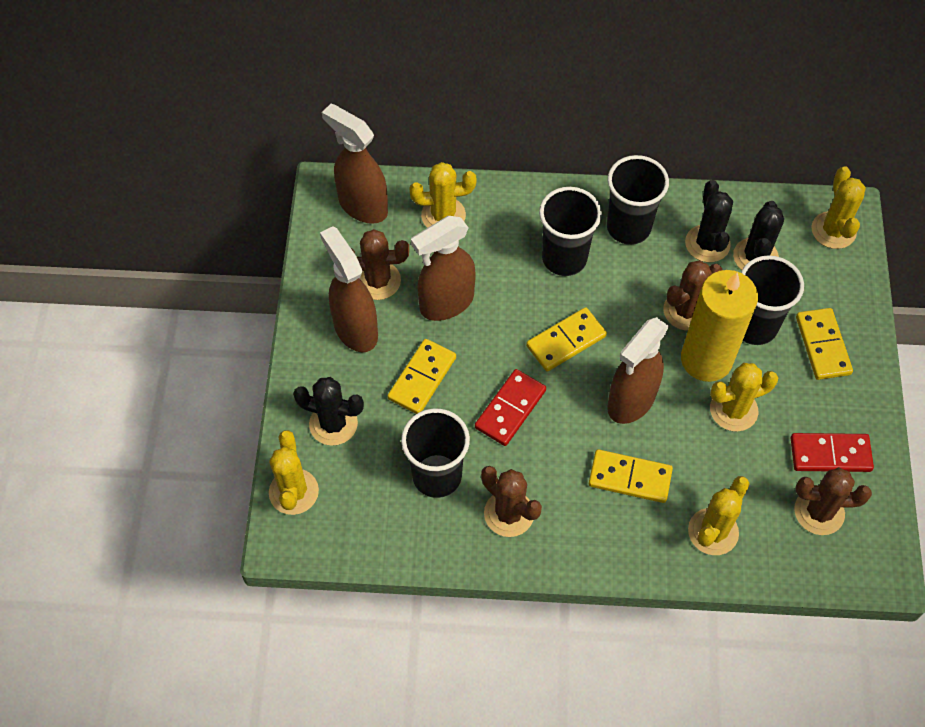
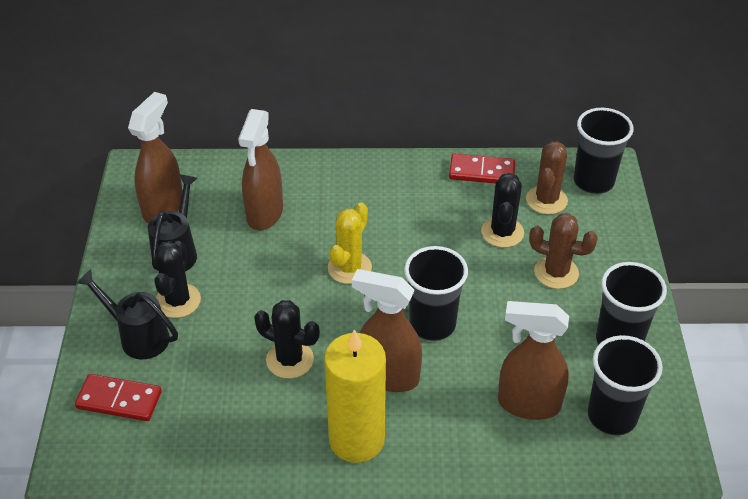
black watering can: none = 0 -> [76,269,178,359] [148,175,197,271] = 2
brown cactus: [351,229,409,300] [481,466,542,537] [663,260,722,331] [794,467,872,535] = 4 -> [526,141,568,214] [529,213,598,289] = 2
yellow cactus: [269,430,319,515] [409,162,477,228] [688,476,750,555] [710,363,778,431] [811,166,866,249] = 5 -> [328,202,372,284] = 1
yellow domino: [387,339,456,414] [526,307,607,371] [589,449,673,503] [796,308,853,380] = 4 -> none = 0

